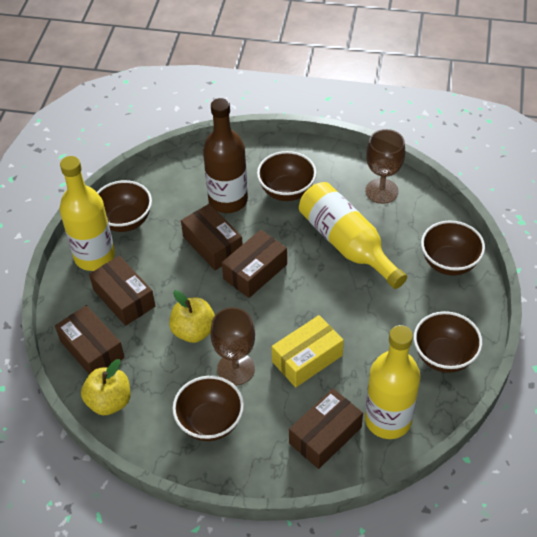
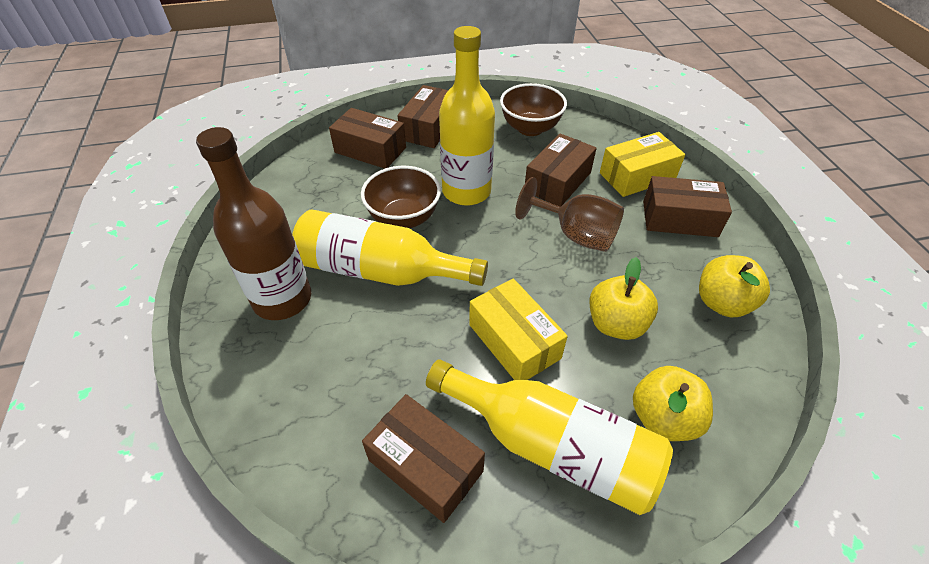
brown bowl: [97,180,152,232] [172,376,244,441] [257,151,317,201] [414,311,482,373] [421,221,485,276] = 5 -> [361,166,441,228] [500,83,567,136] = 2
brown goblet: [210,307,255,385] [365,129,405,204] = 2 -> [515,177,624,252] = 1
yellow apple: [81,359,131,416] [169,290,215,343] = 2 -> [590,257,658,340] [633,366,713,441] [699,255,770,317] = 3
yellow box: [272,315,344,387] = 1 -> [469,278,568,380] [600,132,685,197] = 2

